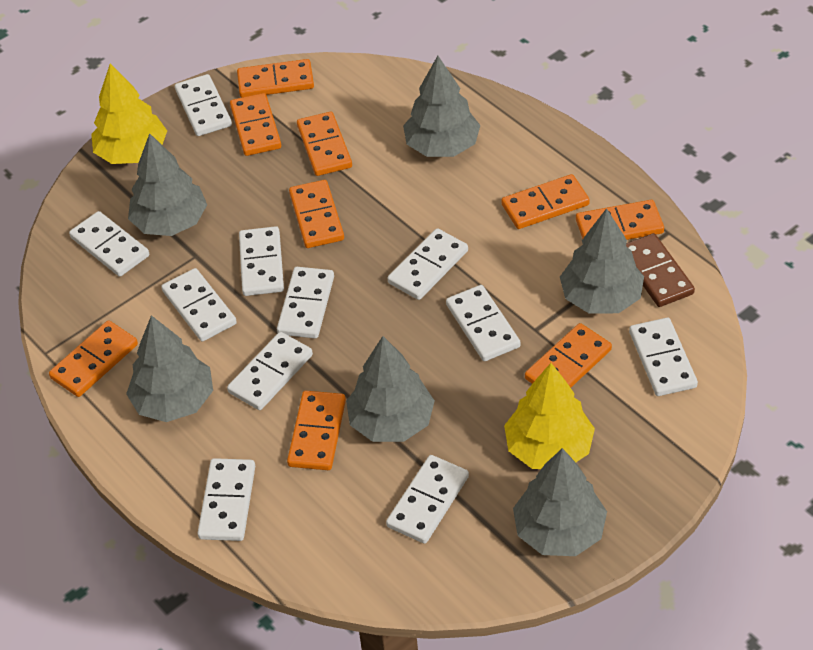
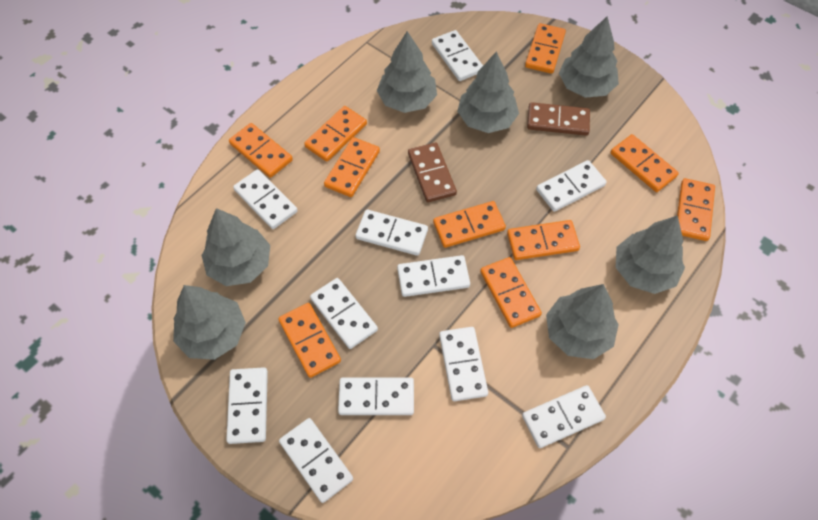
brown domino: [626,233,695,307] = 1 -> [408,143,457,202] [527,102,590,136] = 2
grey tree: [126,315,213,422] [128,133,207,236] [346,336,435,442] [403,56,480,157] [513,448,607,556] [560,208,644,313] = 6 -> [173,285,246,360] [202,208,270,286] [377,31,437,113] [457,52,519,133] [546,284,619,359] [559,17,619,98] [615,216,685,294] = 7
orange domino: [49,320,138,397] [230,93,281,156] [237,59,314,98] [287,391,346,470] [289,180,344,248] [297,112,352,176] [501,174,590,229] [525,323,612,388] [576,200,664,240] = 9 -> [229,123,293,178] [278,303,341,378] [304,106,367,162] [324,137,380,197] [433,201,506,248] [480,257,542,328] [507,220,580,260] [525,23,566,74] [611,134,679,192] [677,178,715,241] = 10
yellow tree: [91,64,167,164] [504,363,595,469] = 2 -> none = 0

